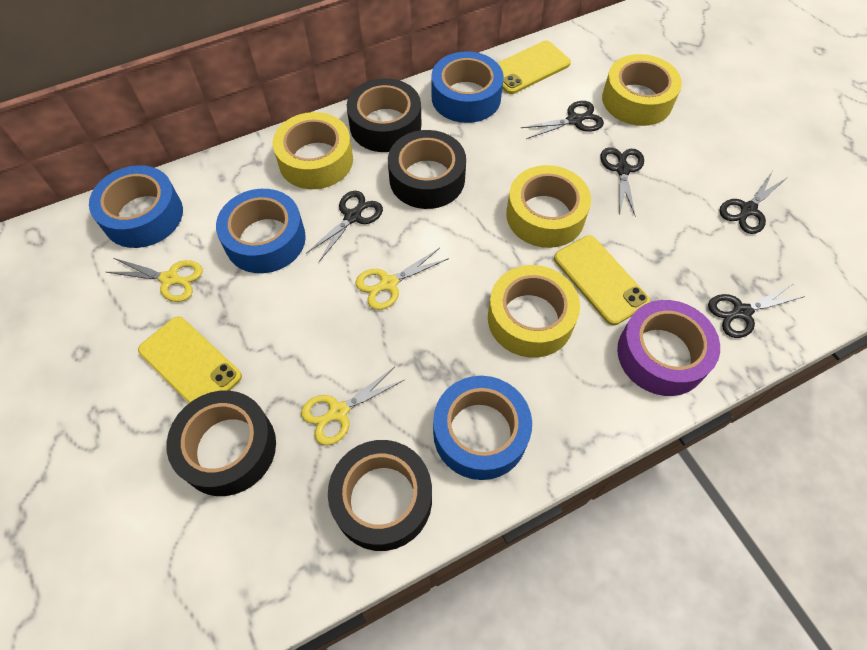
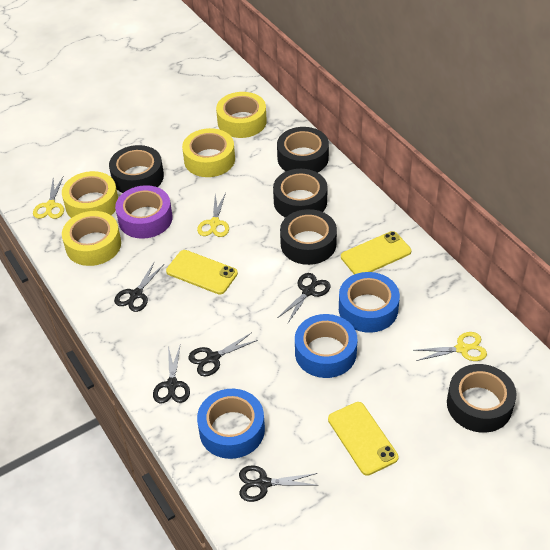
black tape: [167,391,276,496] [328,440,432,551] [347,78,422,152] [388,130,466,209] = 4 -> [109,145,164,193] [273,169,328,218] [277,127,329,173] [280,209,337,265] [447,364,516,433] = 5
blue tape: [89,165,183,248] [216,189,306,273] [431,51,504,123] [433,376,532,480] = 4 -> [197,389,265,459] [295,314,357,378] [339,272,400,333] = 3

